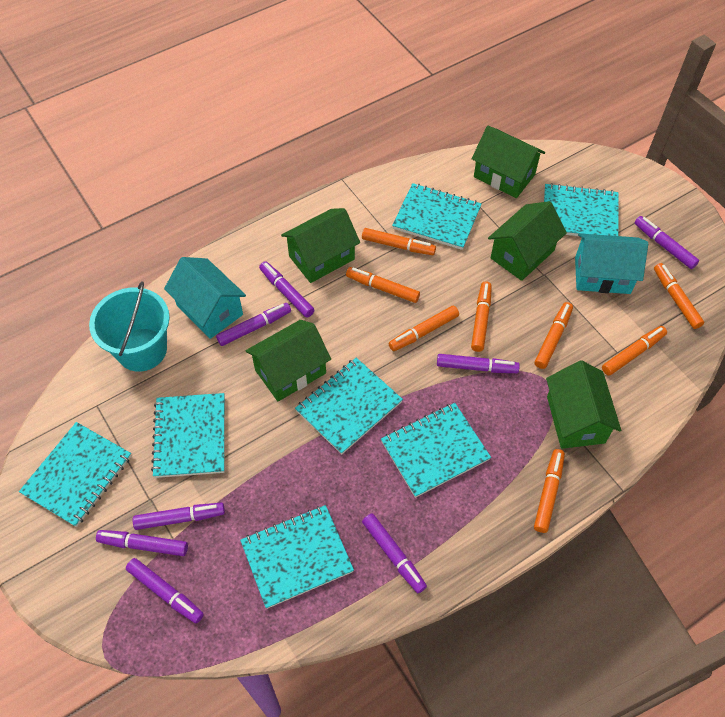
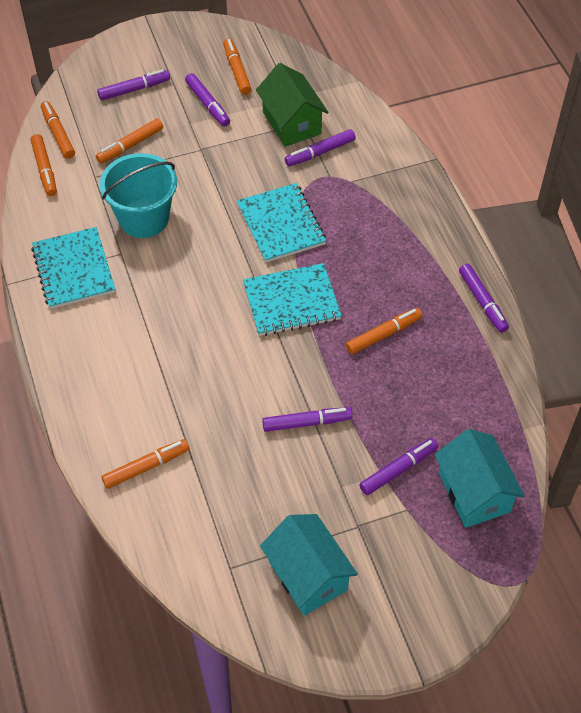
green house: [246,320,331,401] [281,208,360,283] [472,126,545,198] [488,201,567,281] [546,360,621,449] = 5 -> [256,63,329,147] = 1
orange marker: [346,267,420,303] [362,228,436,255] [389,306,459,351] [471,281,492,352] [534,449,565,533] [535,302,573,369] [602,326,667,376] [654,263,704,329] = 8 -> [31,134,57,196] [41,101,75,159] [96,119,163,164] [101,439,189,489] [223,39,252,95] [346,308,422,354] = 6
purple marker: [96,530,188,556] [126,558,204,624] [133,502,225,530] [216,303,291,346] [259,261,314,317] [362,513,427,593] [437,354,520,373] [635,216,699,269] = 8 -> [97,69,170,100] [185,73,230,127] [262,407,353,432] [285,129,356,167] [359,438,439,495] [459,264,509,333] = 6
turquoise notebook: [19,422,131,527] [151,393,225,478] [240,505,354,609] [295,358,403,455] [381,403,491,498] [392,183,482,250] [544,183,619,236] = 7 -> [31,227,115,309] [237,183,326,263] [243,263,342,336] = 3

